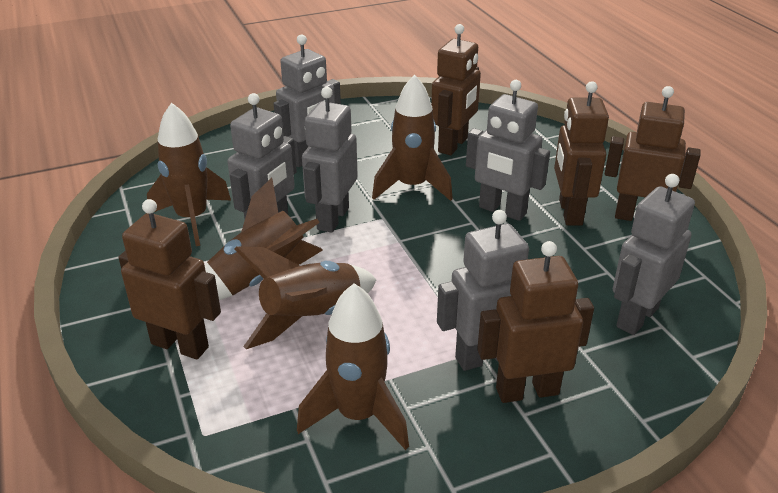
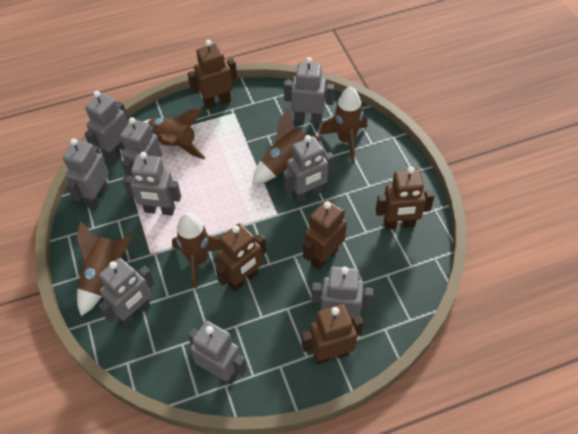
grey robot: [227,93,297,219] [274,34,341,167] [302,87,358,233] [437,210,529,371] [466,80,550,221] [613,174,695,335] = 6 -> [63,139,109,209] [85,91,128,162] [98,258,155,326] [120,117,162,178] [123,152,181,216] [188,321,247,384] [283,135,334,203] [284,57,334,124] [312,266,374,320] = 9

